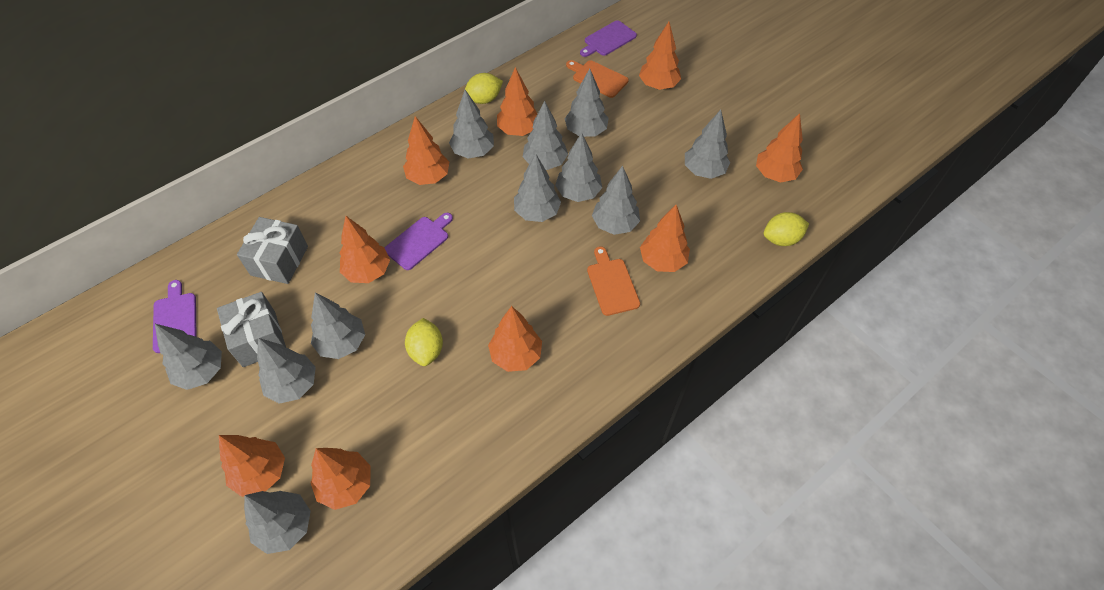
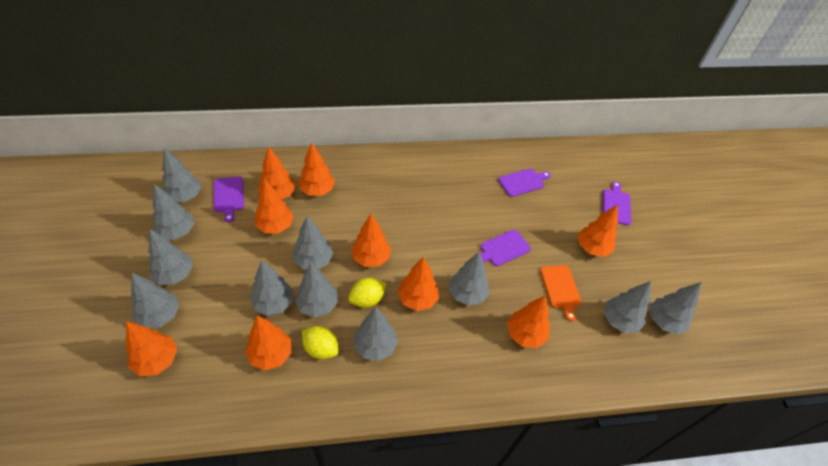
grey gift: [217,292,286,367] [237,217,308,284] = 2 -> none = 0
orange cutting board: [566,60,629,98] [587,247,640,316] = 2 -> [540,265,582,321] = 1
purple cutting board: [153,280,197,353] [385,213,453,270] [580,20,637,57] = 3 -> [214,176,244,223] [480,230,531,266] [498,168,551,197] [603,182,631,225] = 4
yellow lemon: [405,318,443,366] [465,73,503,104] [764,212,809,246] = 3 -> [302,326,339,359] [348,278,386,308] = 2

